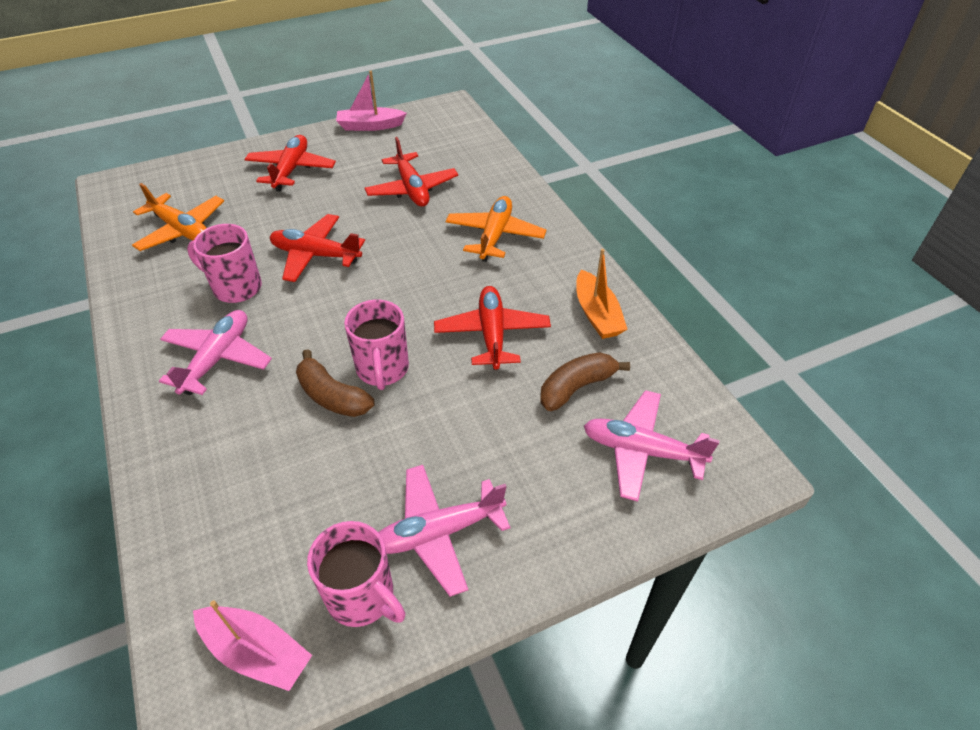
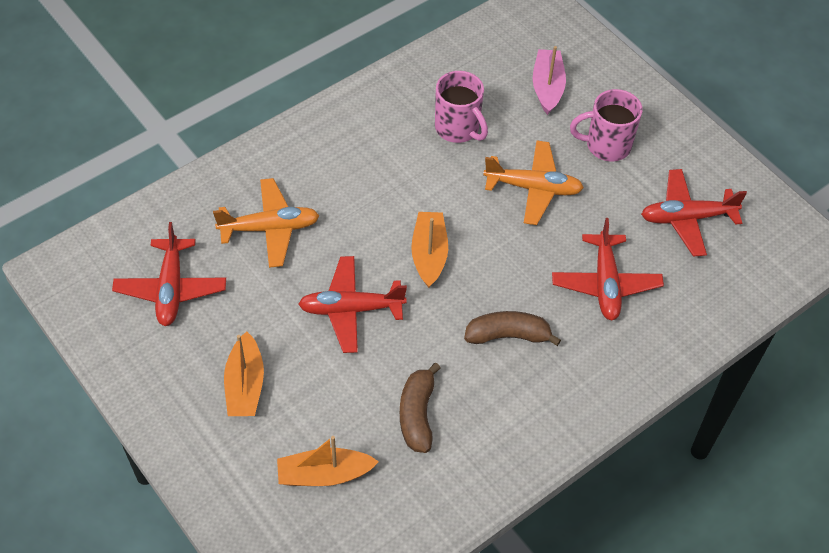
orange boat: [576,249,628,339] = 1 -> [224,331,264,416] [277,436,379,486] [411,212,448,288] = 3
pink boat: [193,600,312,691] [336,71,407,131] = 2 -> [533,46,566,115] = 1
pink mug: [187,224,262,303] [307,521,405,627] [344,300,409,390] = 3 -> [435,71,488,143] [570,89,643,162] = 2
pink plane: [159,310,272,395] [378,465,510,597] [584,390,720,502] = 3 -> none = 0

